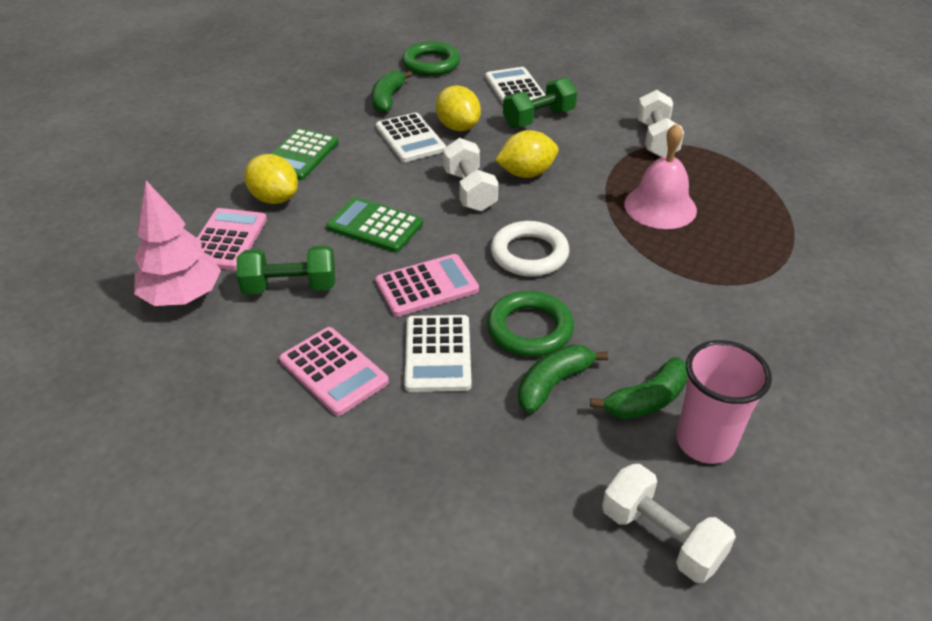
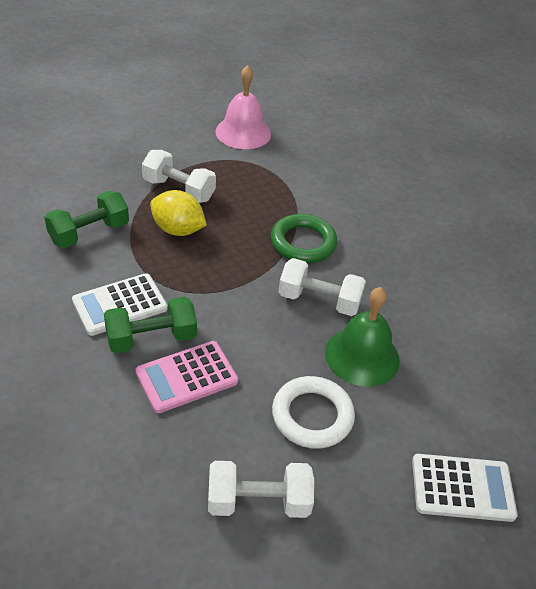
green banana: [372,70,412,114] [518,345,608,413] [590,357,688,419] = 3 -> none = 0
green bell: none = 0 -> [325,287,399,387] = 1
green calculator: [271,128,339,180] [326,197,423,252] = 2 -> none = 0
green ring: [402,41,460,76] [487,291,574,357] = 2 -> [271,214,337,263] = 1
pink calculator: [197,208,267,270] [279,327,389,416] [375,254,479,317] = 3 -> [135,341,238,414] = 1
pink cup: [677,340,772,464] = 1 -> none = 0
pink tree: [134,181,221,306] = 1 -> none = 0
white calculator: [376,112,446,162] [404,315,472,392] [485,67,545,104] = 3 -> [72,273,168,336] [412,454,517,522] = 2
yellow lemon: [244,154,298,204] [436,85,481,131] [495,130,559,178] = 3 -> [150,190,207,236] = 1

